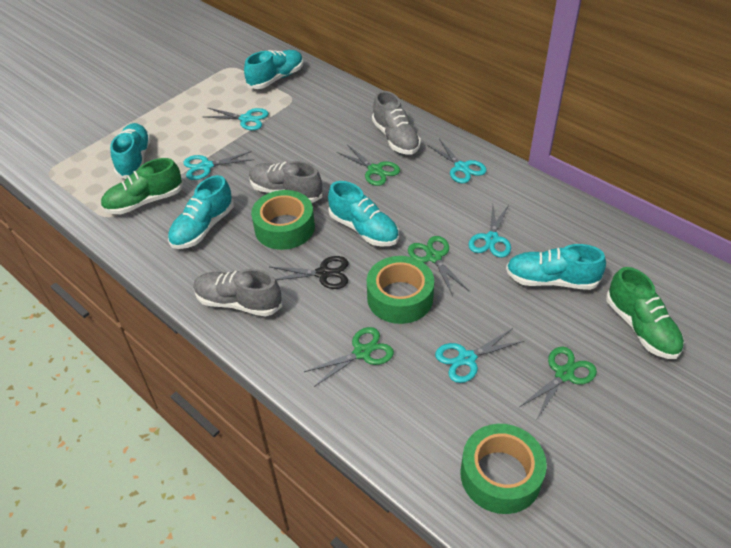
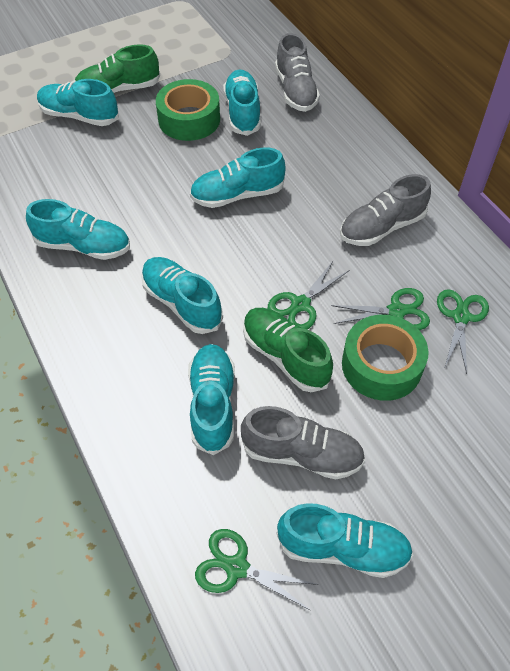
black scissors: [270,256,348,289] = 1 -> none = 0
green tape: [251,190,315,250] [367,256,434,324] [461,424,547,514] = 3 -> [156,79,220,141] [342,315,429,401] = 2
turquoise scissors: [183,151,254,180] [204,108,269,130] [427,139,487,183] [435,328,524,383] [468,204,511,258] = 5 -> none = 0
turquoise shoe: [110,123,151,179] [168,175,234,249] [244,50,303,89] [328,181,399,246] [506,244,606,290] = 5 -> [26,199,130,260] [37,79,119,126] [141,257,223,334] [188,344,235,455] [190,147,286,208] [223,70,261,136] [277,503,413,578] = 7

